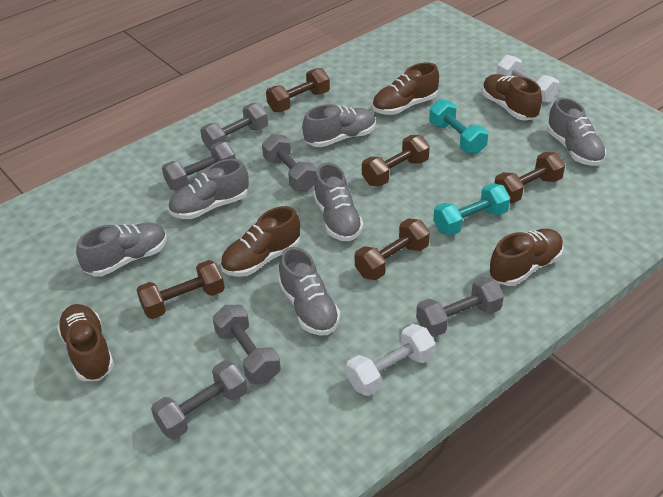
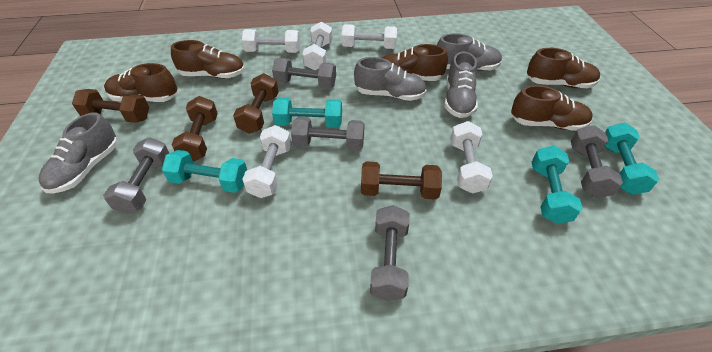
brown dumbbell: [137,260,225,319] [266,68,330,112] [355,218,430,280] [362,135,430,186] [494,152,565,203] = 5 -> [72,89,149,123] [172,96,218,162] [233,73,279,134] [361,161,442,200] = 4
grey dumbbell: [151,360,247,439] [162,142,236,191] [200,103,268,151] [213,305,281,384] [262,134,317,191] [416,276,504,337] = 6 -> [103,137,169,214] [272,58,336,88] [291,117,364,151] [370,205,410,301] [571,125,623,198] = 5
grey shoe: [76,222,167,276] [168,159,249,219] [279,247,340,336] [302,104,376,147] [313,163,364,241] [547,97,606,166] = 6 -> [39,112,118,194] [354,57,427,101] [437,33,502,71] [445,51,478,118] = 4
turquoise dumbbell: [429,99,488,154] [433,183,510,236] = 2 -> [162,150,247,193] [272,98,342,128] [532,146,583,224] [604,123,659,195] = 4
white dumbbell: [346,324,435,396] [496,55,559,103] = 2 -> [242,29,301,53] [242,125,291,198] [302,22,333,70] [342,24,397,49] [450,121,493,194] = 5

